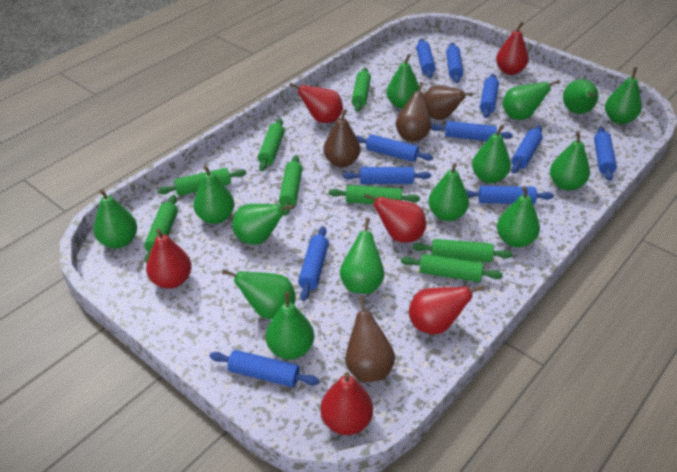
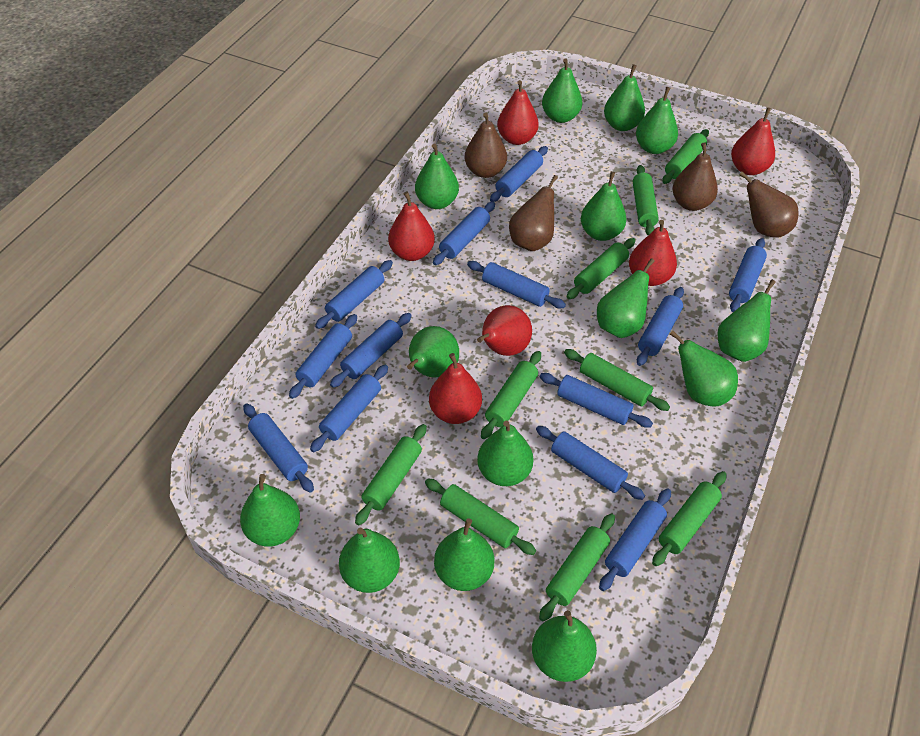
blue rolling pin: [209,350,319,387] [298,226,329,301] [343,167,431,184] [356,134,433,162] [416,38,436,78] [431,121,513,141] [446,43,463,83] [466,186,554,204] [480,74,499,118] [511,125,543,174] [594,127,617,181] = 11 -> [243,403,314,493] [289,314,357,399] [310,365,388,452] [315,260,393,329] [330,313,412,388] [433,202,495,265] [467,261,566,308] [490,146,548,202] [536,426,645,500] [540,373,653,428] [599,488,671,591] [637,287,684,366] [729,238,767,312] = 13
green rolling pin: [144,195,178,263] [158,168,246,196] [258,118,284,172] [279,155,302,216] [329,185,420,204] [352,67,371,112] [401,254,503,282] [413,239,513,263] = 8 -> [355,424,427,525] [425,478,536,555] [481,351,541,439] [539,513,615,621] [564,349,670,411] [566,238,635,299] [633,165,659,235] [652,471,727,566] [662,129,709,184] = 9

